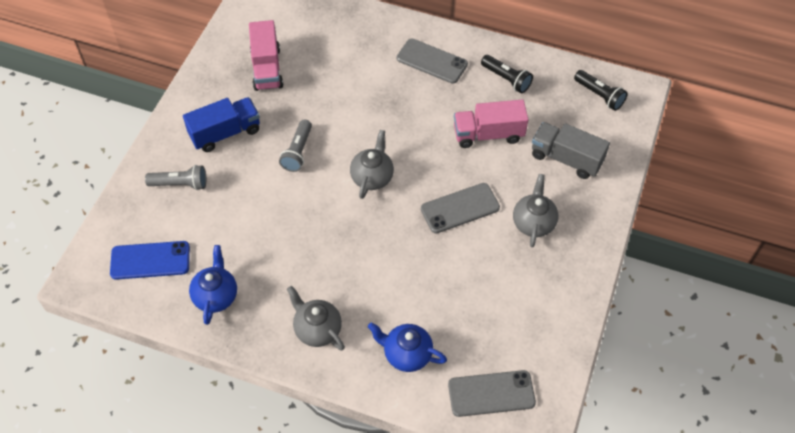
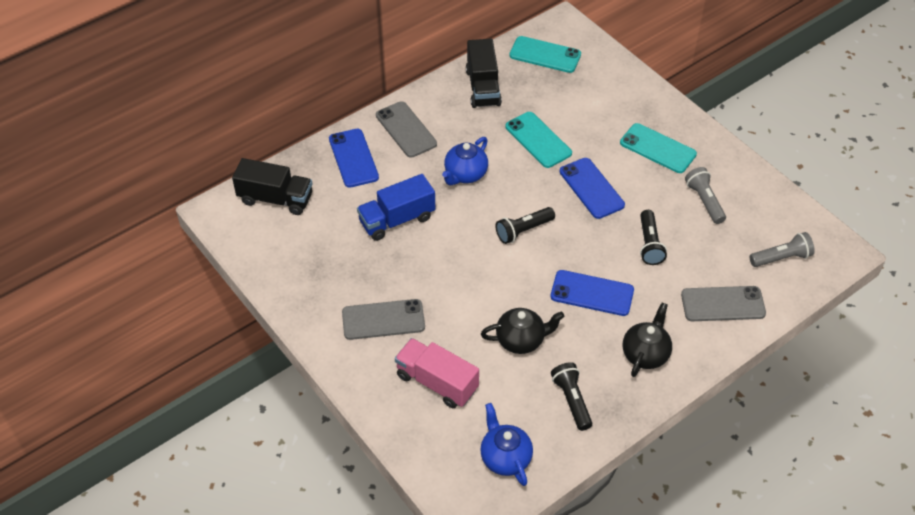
black flashlight: [481,55,533,93] [574,70,628,111] = 2 -> [495,207,555,244] [551,362,592,431] [640,210,667,265] = 3
black teapot: none = 0 -> [481,308,564,354] [623,303,672,377] = 2
black truck: none = 0 -> [232,158,312,215] [466,39,502,108] = 2
blue phone: [110,241,190,280] = 1 -> [329,129,379,188] [551,270,634,316] [560,158,625,219] = 3
grey teapot: [287,286,345,351] [350,130,394,199] [513,174,558,247] = 3 -> none = 0
grey truck: [532,122,610,179] = 1 -> none = 0
pink truck: [249,20,283,91] [454,100,529,148] = 2 -> [395,338,479,408] = 1
turquoise phone: none = 0 -> [505,112,572,168] [509,36,581,73] [620,123,697,173] = 3

